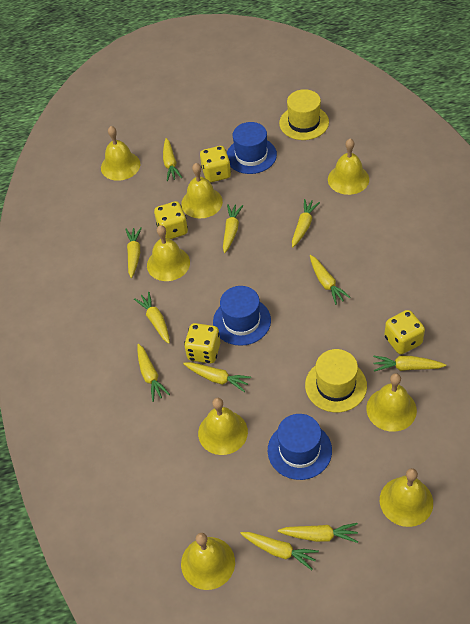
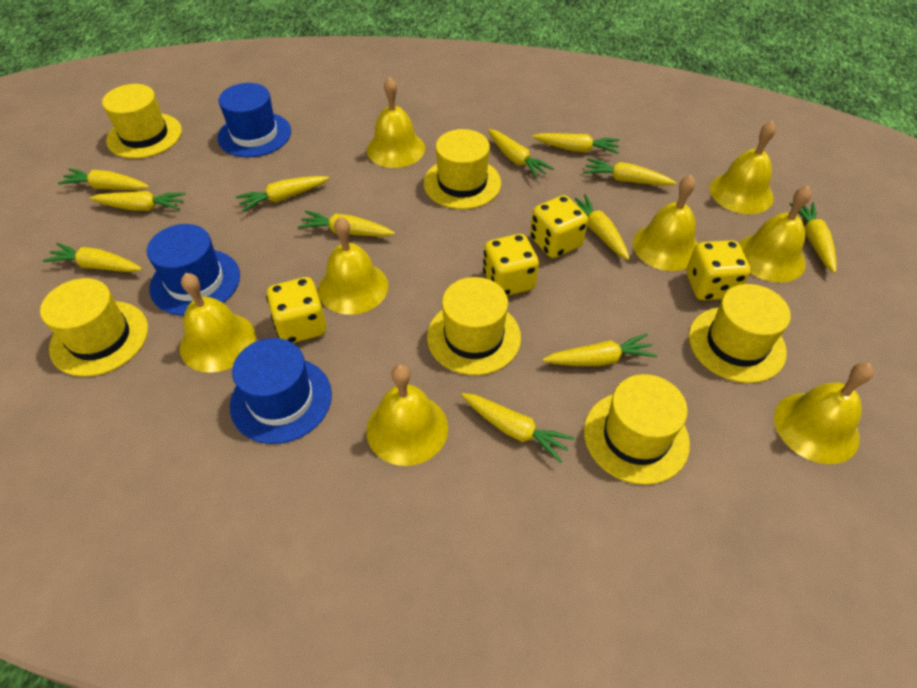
yellow carrot: [125,227,142,278] [134,292,170,344] [137,344,170,402] [163,138,182,181] [183,362,251,392] [223,204,243,253] [240,532,319,570] [278,523,358,543] [292,199,320,247] [310,255,351,305] [373,355,446,372] = 11 -> [43,243,142,272] [58,168,149,190] [90,191,186,211] [236,176,329,212] [298,211,395,237] [461,393,575,463] [488,129,554,179] [532,133,620,154] [542,334,657,366] [575,194,630,260] [584,158,676,186] [790,202,837,273] = 12
yellow hat: [279,89,329,140] [305,349,367,412] = 2 -> [40,278,148,377] [102,84,182,159] [424,129,501,209] [427,277,521,375] [584,374,690,485] [689,284,791,383] = 6

